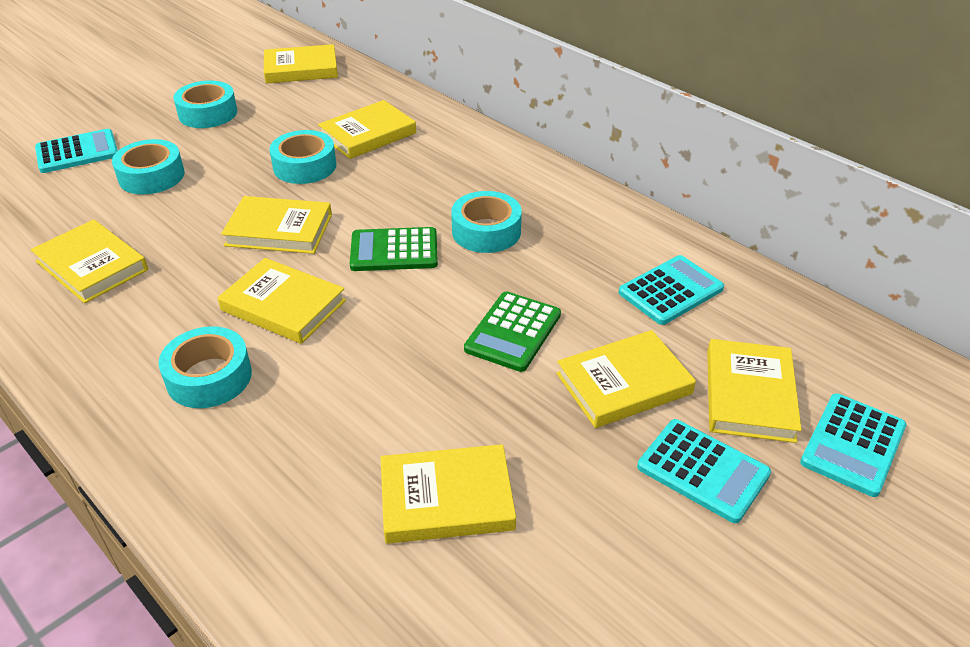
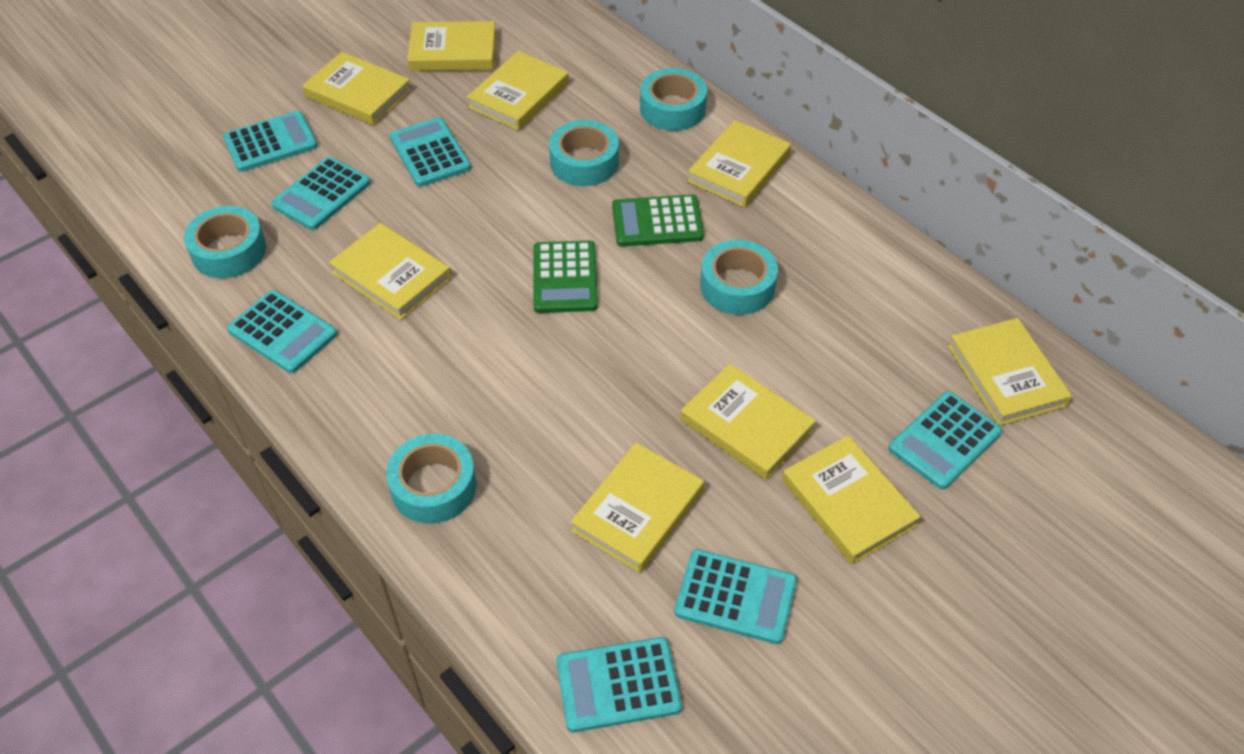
turquoise calculator: [35,129,118,173] [618,255,724,325] [637,419,771,523] [800,393,906,497] = 4 -> [223,111,318,172] [227,290,337,373] [271,156,371,230] [390,117,471,187] [556,637,682,732] [674,549,797,644] [888,391,1002,490] = 7
yellow book: [31,219,148,303] [217,258,346,344] [221,196,332,254] [264,44,338,83] [318,100,416,159] [381,444,516,544] [556,330,696,428] [707,339,802,443] = 8 -> [302,52,412,125] [329,223,451,320] [407,21,496,71] [467,51,569,131] [571,442,704,573] [681,364,816,480] [687,120,791,208] [782,435,921,564] [948,318,1072,426] = 9

